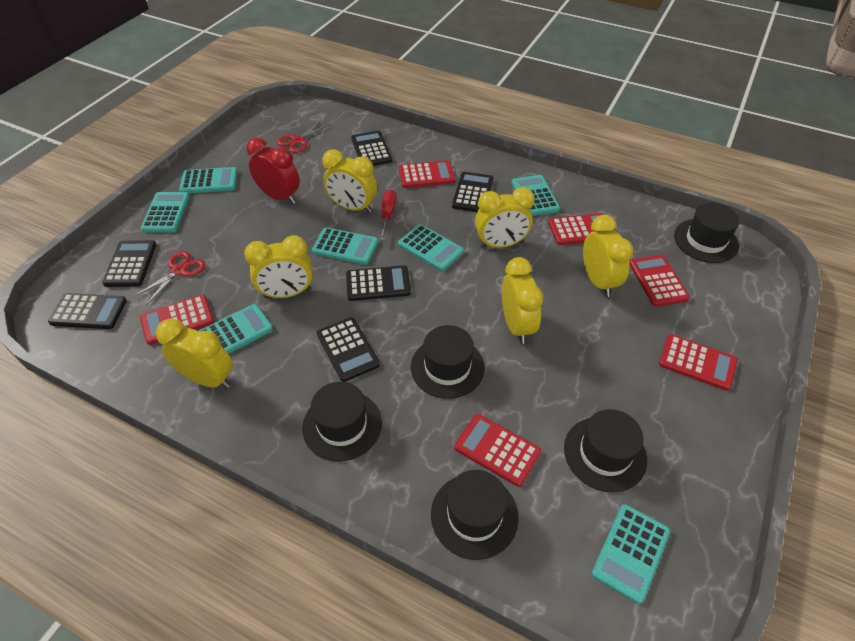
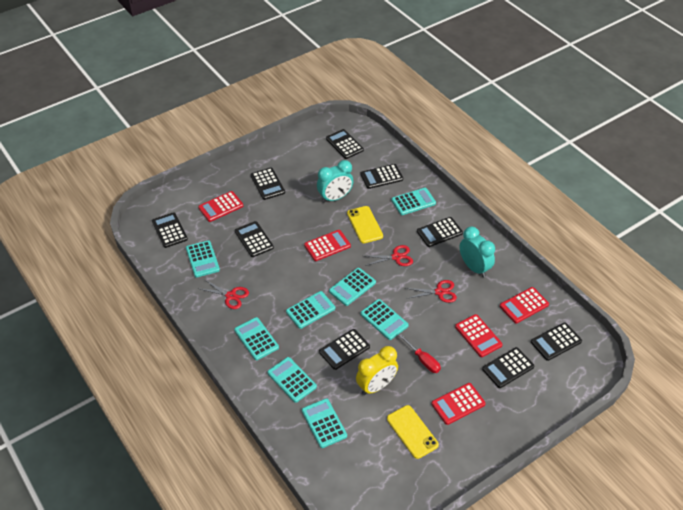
black calculator: [48,293,127,329] [102,240,156,287] [317,317,380,382] [346,265,411,301] [351,131,392,166] [452,172,493,212] = 6 -> [152,212,188,248] [235,221,274,257] [251,168,285,200] [319,329,370,370] [326,129,364,159] [360,164,403,189] [417,217,463,247] [482,347,534,388] [531,322,582,361] = 9
black hat: [302,382,382,461] [411,325,485,399] [431,470,519,560] [564,409,647,492] [674,203,740,263] = 5 -> none = 0
red calculator: [140,294,214,345] [399,160,455,188] [454,414,541,487] [548,213,604,245] [629,255,690,307] [659,334,737,391] = 6 -> [198,191,243,222] [304,230,351,261] [431,383,486,425] [455,314,503,357] [500,287,549,323] = 5
red clock: [246,137,300,204] = 1 -> none = 0
red scissors: [133,251,206,305] [277,120,331,153] = 2 -> [200,279,249,309] [365,245,413,266] [405,280,457,303] = 3
turquoise calculator: [141,192,190,232] [179,167,238,193] [199,304,273,354] [312,227,378,265] [398,224,464,271] [512,175,560,216] [591,504,670,604] = 7 -> [186,240,220,278] [234,317,279,360] [267,357,317,403] [286,291,335,329] [302,399,347,448] [329,268,376,306] [360,299,409,340] [391,188,436,215] = 8
turquoise clock: none = 0 -> [317,160,354,203] [459,227,495,277] = 2
yellow clock: [156,319,233,388] [244,235,313,298] [322,149,377,213] [475,187,535,248] [502,257,544,344] [583,215,634,297] = 6 -> [356,346,398,395] = 1
yellow phone: none = 0 -> [347,206,383,243] [387,405,439,459] = 2

